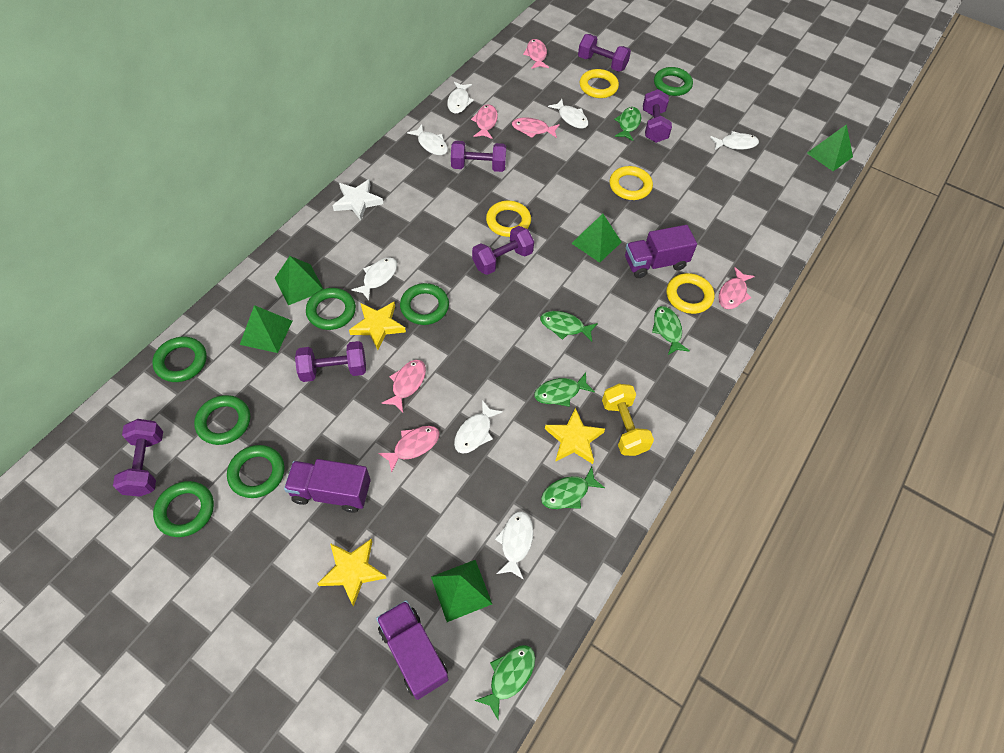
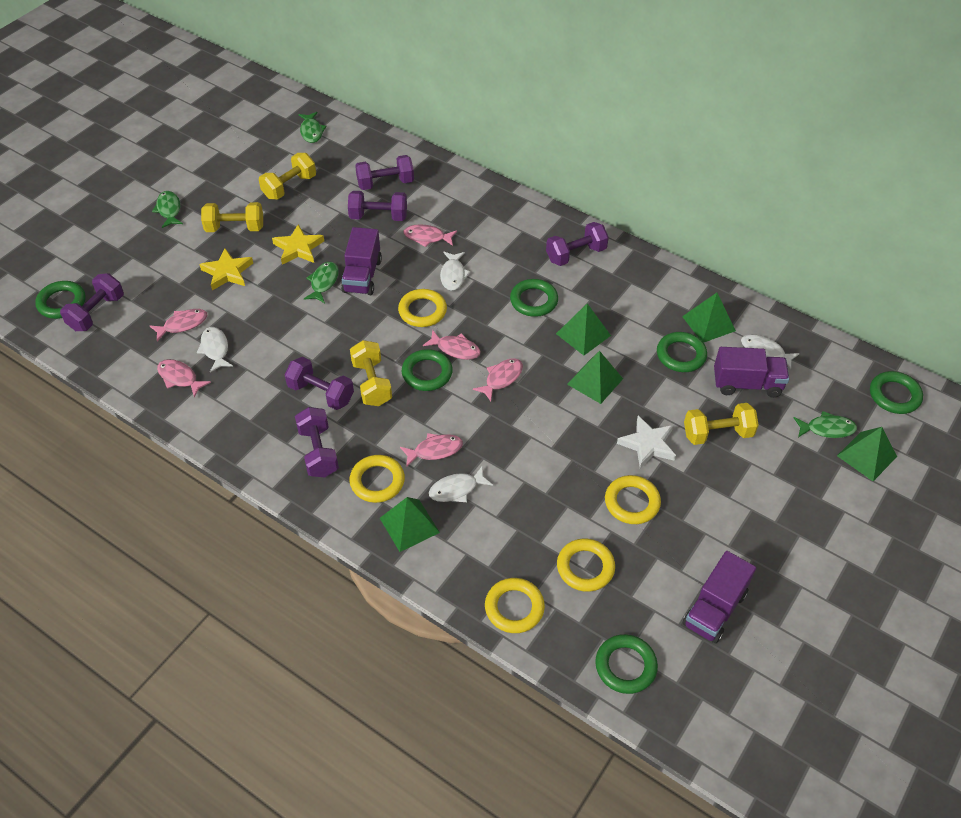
green fish: [474,645,535,719] [534,373,595,407] [540,311,598,342] [541,467,605,509] [614,107,641,141] [652,306,690,355] = 6 -> [152,191,183,228] [298,112,326,143] [304,262,339,303] [794,411,857,438] = 4
green ring: [152,337,207,382] [153,481,214,537] [194,395,250,445] [227,445,285,498] [306,288,356,330] [400,283,449,325] [654,67,693,96] = 7 -> [35,281,86,319] [402,349,453,391] [510,279,558,317] [595,634,658,694] [657,332,707,372] [870,371,923,414] = 6
white fish: [351,257,397,300] [407,125,448,155] [447,82,474,114] [454,400,503,454] [495,511,533,580] [548,99,588,129] [710,131,759,150] = 7 -> [197,327,233,372] [429,466,493,502] [440,252,471,291] [741,334,800,369] = 4
yellow dumbbell: [602,384,654,456] = 1 -> [201,202,263,232] [259,153,316,200] [350,340,392,406] [684,403,759,445] = 4
yellow ring: [486,201,531,237] [580,69,619,98] [610,166,653,200] [667,273,714,314] = 4 -> [350,455,405,503] [398,289,447,327] [485,578,545,633] [557,538,615,592] [605,475,661,524] = 5
yellow star: [317,539,386,607] [349,302,406,350] [545,408,605,464] = 3 -> [199,248,253,290] [272,224,324,265] = 2

